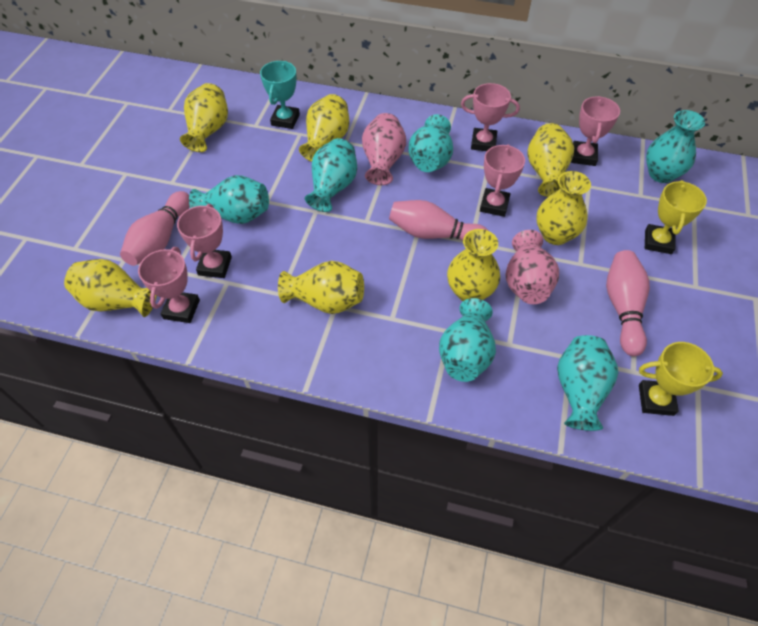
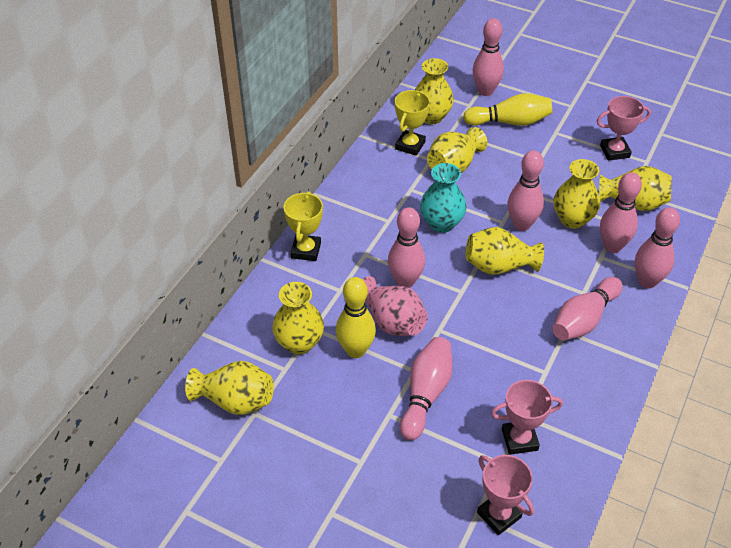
pink bowling pin: [120,191,190,266] [389,200,489,240] [606,250,650,356] = 3 -> [388,207,425,288] [400,337,452,440] [472,18,504,96] [508,150,544,231] [553,277,622,341] [600,172,642,253] [635,207,680,288] = 7
pink trophy: [138,247,200,323] [177,204,232,278] [461,83,520,151] [480,144,525,217] [571,96,620,166] = 5 -> [477,455,534,535] [491,380,563,455] [597,96,651,161] = 3
pink vase: [362,113,406,185] [505,230,559,304] = 2 -> [362,276,428,336] = 1
turquoise trophy: [260,61,300,129] = 1 -> none = 0
turquoise vase: [189,175,269,224] [305,138,357,212] [408,114,453,172] [439,298,496,382] [557,335,618,431] [646,110,705,183] = 6 -> [420,163,466,233] = 1
yellow bowling pin: none = 0 -> [336,277,376,358] [463,93,552,126] = 2

